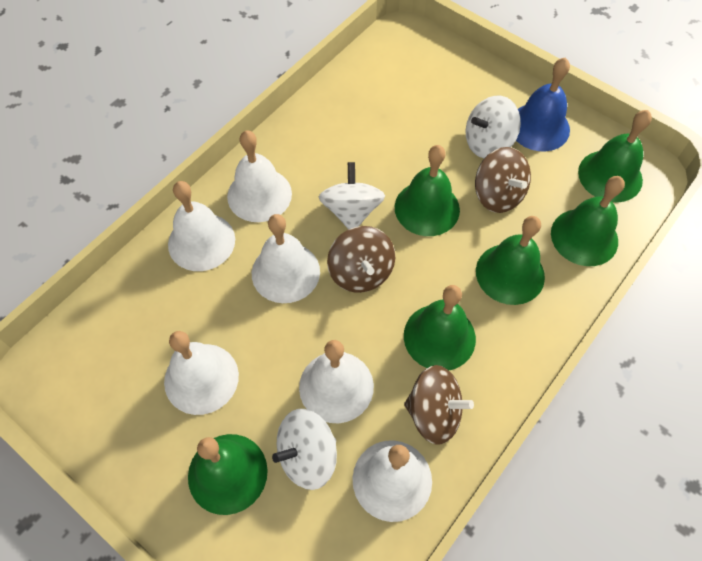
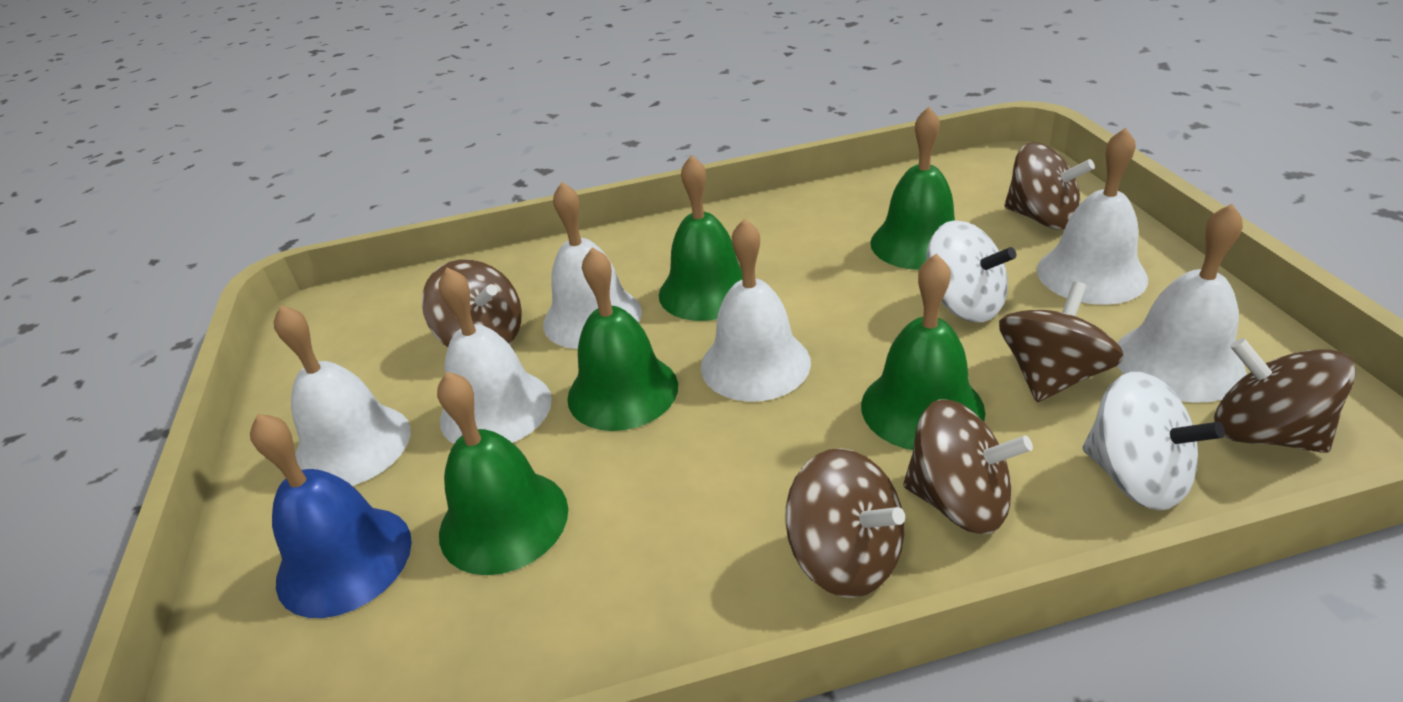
brown spinning top: [327,226,395,293] [404,365,474,445] [475,147,531,213] = 3 -> [422,260,522,347] [785,448,905,598] [903,399,1033,534] [999,281,1124,402] [1004,142,1095,229] [1214,338,1356,453] = 6
green bell: [188,434,268,515] [395,145,460,236] [404,285,476,370] [476,216,545,305] [551,176,625,266] [578,110,652,202] = 6 -> [437,372,568,575] [567,247,678,431] [659,155,742,321] [861,254,985,450] [870,107,955,270] = 5
white spinning top: [272,409,337,490] [319,162,385,229] [466,96,521,158] = 3 -> [926,220,1016,322] [1082,372,1225,510] = 2

